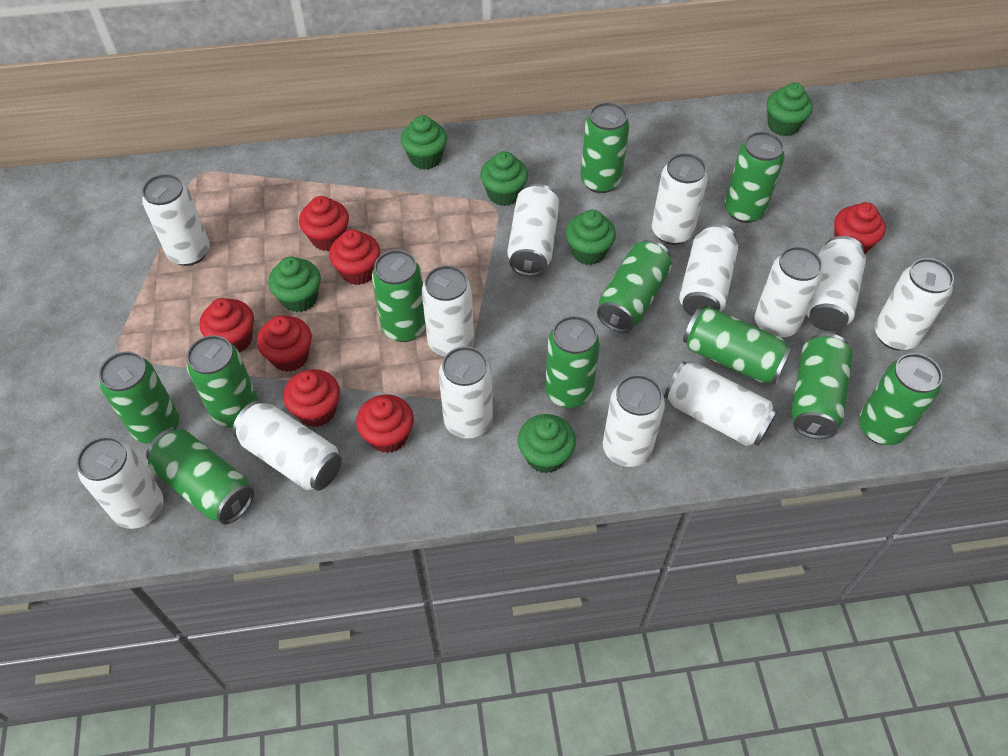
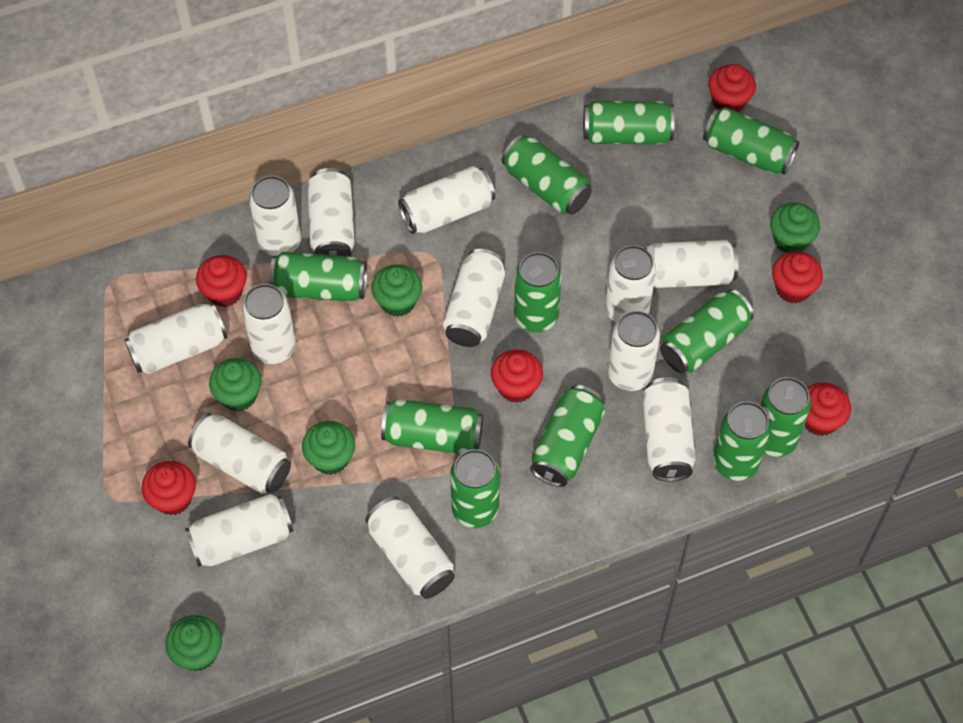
green cupcake: [268,257,321,312] [401,115,447,170] [480,151,528,206] [518,414,576,473] [566,210,616,265] [767,83,813,136] = 6 -> [165,615,222,671] [209,358,262,411] [302,421,355,475] [371,264,422,317] [770,203,820,253] = 5
red cupcake: [200,298,254,353] [257,315,312,372] [283,369,340,427] [299,196,349,251] [329,229,380,285] [356,394,414,453] [834,202,886,254] = 7 -> [142,461,196,515] [196,255,247,307] [491,350,543,403] [708,64,756,112] [772,251,823,304] [805,383,851,436] = 6

